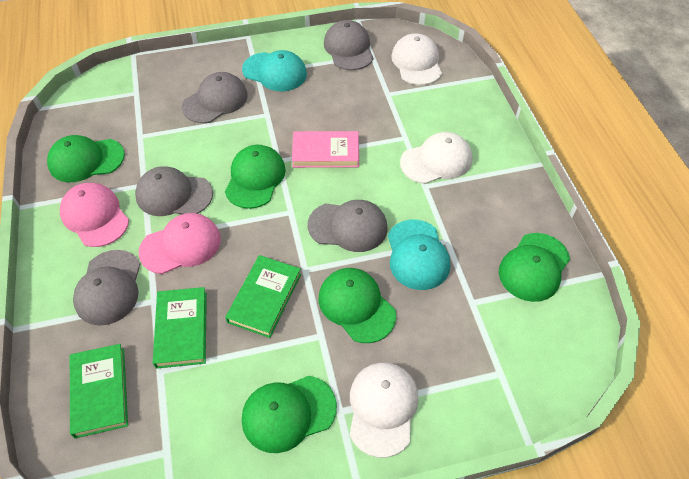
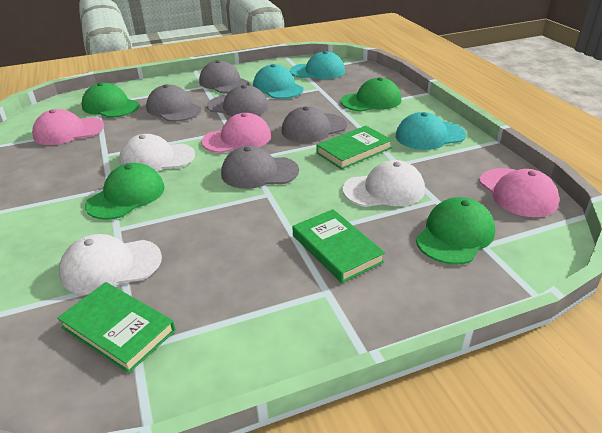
green cap: [47,135,125,182] [225,145,286,209] [242,376,337,453] [319,268,396,343] [499,233,570,302] = 5 -> [82,83,139,118] [85,163,165,220] [341,77,401,112] [416,197,495,265] = 4
pink book: [292,131,359,168] = 1 -> none = 0
pink cap: [60,183,129,247] [138,213,221,274] = 2 -> [32,109,104,145] [202,113,271,153] [480,168,559,217] = 3
turquoise cap: [242,50,307,91] [388,220,450,290] = 2 -> [253,64,303,99] [290,51,345,79] [396,112,466,150] = 3

